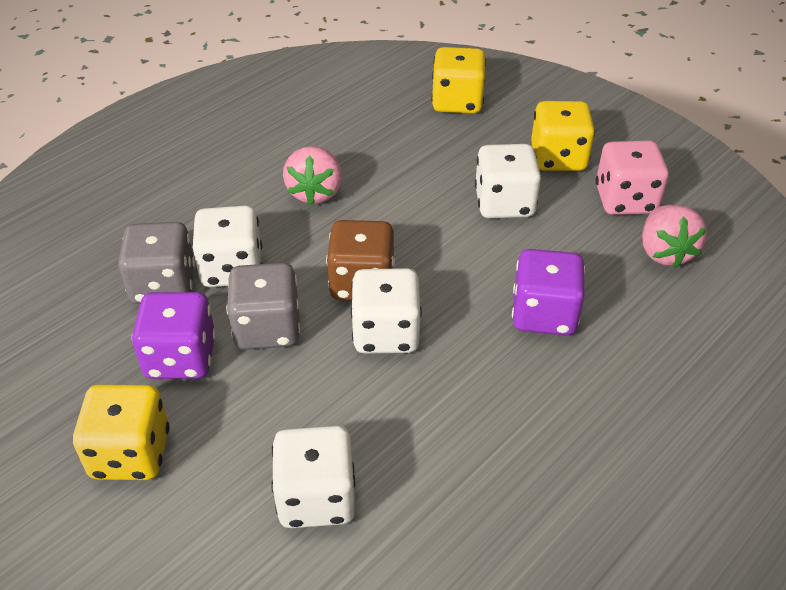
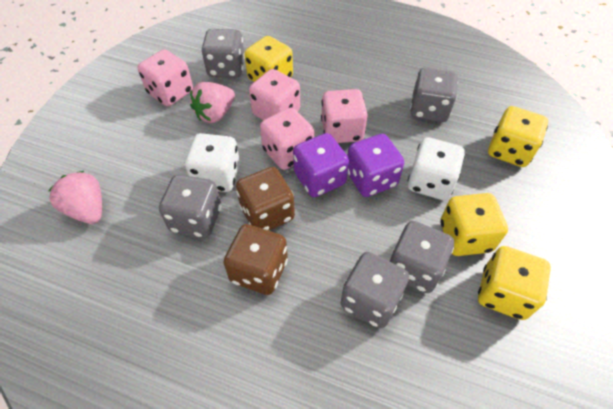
brown dice: [326,220,395,301] = 1 -> [224,224,288,295] [236,167,295,231] = 2
grey dice: [118,222,195,304] [226,263,300,350] = 2 -> [159,175,221,238] [201,29,245,78] [341,252,409,328] [390,221,454,293] [410,68,458,122] = 5
pink dice: [596,140,669,215] = 1 -> [138,49,193,106] [249,69,300,120] [260,107,314,170] [321,89,368,143] = 4
white dice: [192,206,262,287] [271,426,355,528] [351,268,422,354] [475,144,541,218] = 4 -> [185,133,240,192] [408,137,465,200] = 2
yellow dice: [73,385,170,480] [431,47,486,114] [531,101,595,171] = 3 -> [244,36,293,82] [441,193,508,256] [478,246,551,320] [488,106,548,167] = 4

